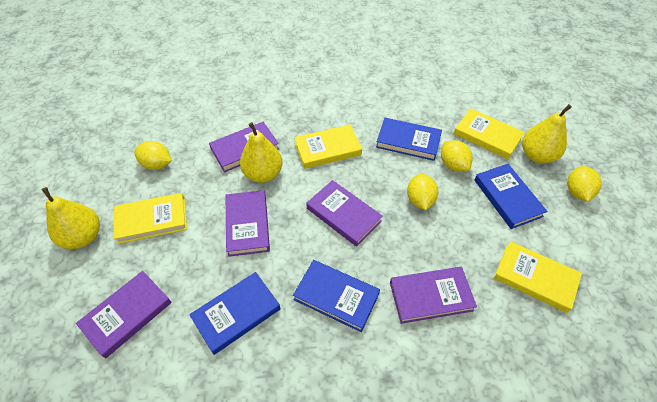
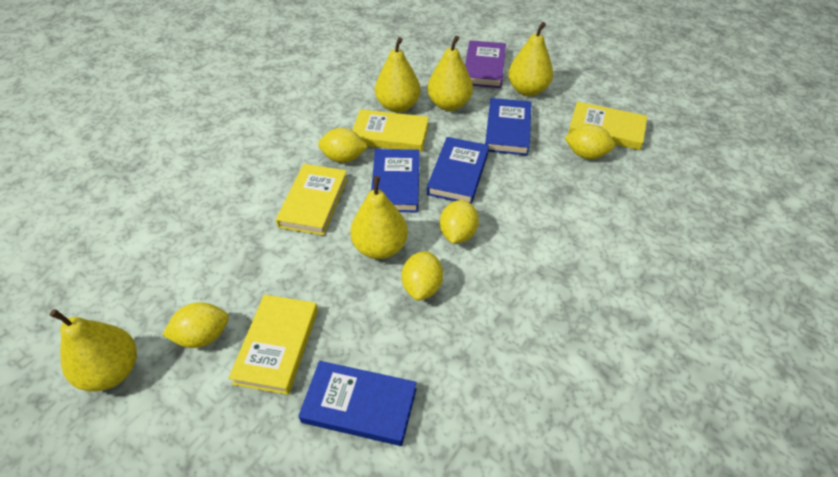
purple book: [76,271,172,358] [209,122,279,172] [226,190,270,257] [306,180,383,247] [390,267,477,324] = 5 -> [465,40,506,88] = 1
yellow lemon: [134,141,172,170] [407,174,438,210] [441,140,473,172] [567,166,602,201] = 4 -> [162,302,229,348] [318,128,368,163] [401,251,443,301] [440,200,479,244] [565,124,615,159] = 5
yellow pear: [42,187,100,249] [240,122,282,183] [522,104,572,164] = 3 -> [50,309,137,392] [350,176,408,259] [375,37,420,113] [427,36,473,111] [508,22,553,96] = 5

